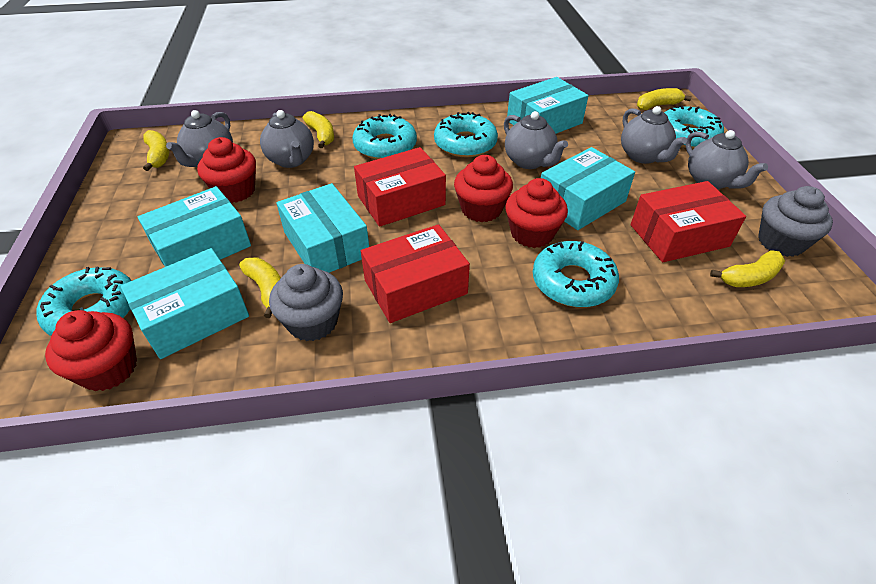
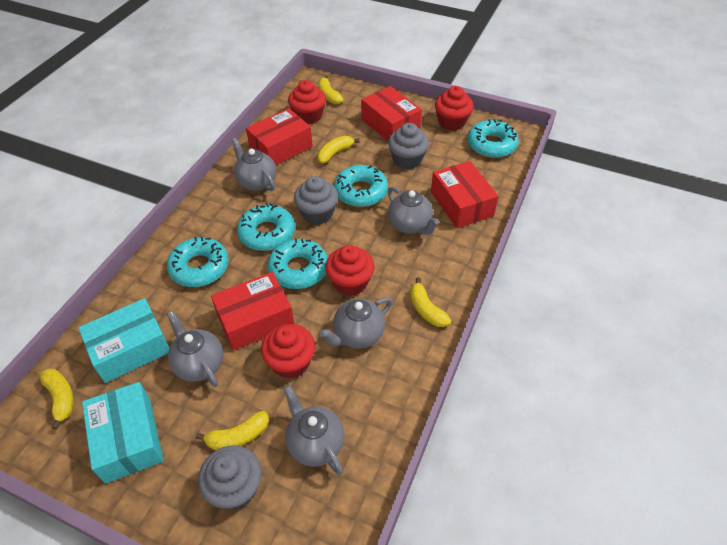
grey cupcake: [269,264,343,341] [758,186,833,257] = 2 -> [198,445,262,510] [294,176,338,225] [388,123,429,169] = 3
red box: [354,147,446,227] [361,224,470,323] [631,181,746,262] = 3 -> [211,272,294,351] [246,108,313,165] [361,86,422,141] [431,161,499,228] = 4
turquoise box: [121,248,249,359] [138,186,251,267] [276,183,369,273] [507,77,588,134] [541,147,635,230] = 5 -> [78,298,169,383] [82,382,164,484] = 2

